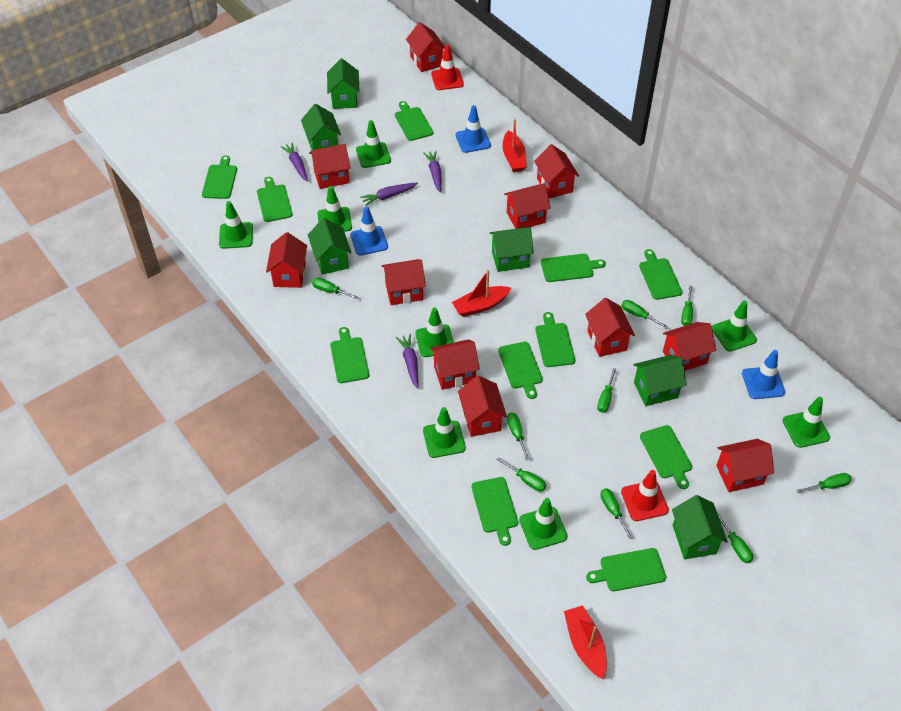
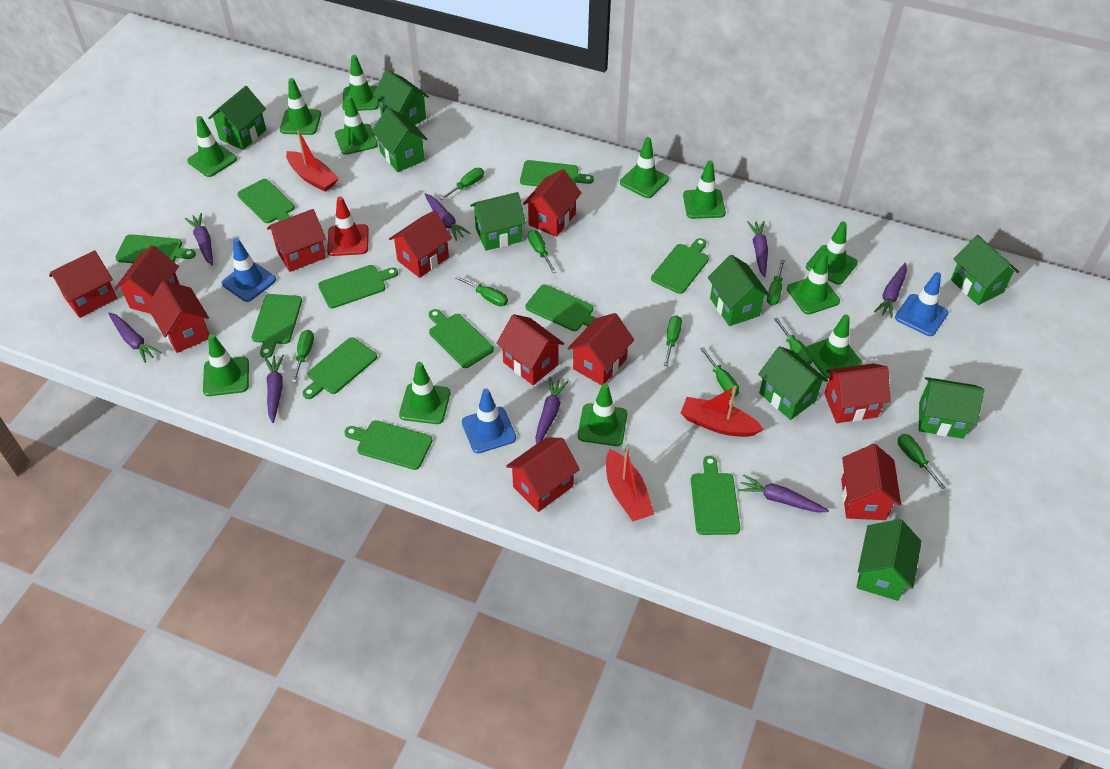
green house: [301,104,341,150] [308,218,352,275] [327,59,359,109] [490,227,534,272] [633,355,687,406] [672,495,728,559] = 6 -> [208,86,266,150] [372,107,427,172] [373,70,429,125] [470,192,526,251] [708,255,770,326] [758,346,828,420] [856,519,922,601] [919,377,984,439] [951,235,1019,305] = 9
green traffic cone: [219,201,253,249] [317,186,352,232] [356,120,391,168] [415,307,454,357] [423,407,466,458] [519,498,568,550] [712,301,757,352] [782,397,830,448] = 8 -> [187,116,237,177] [203,334,249,396] [280,78,321,135] [335,95,378,155] [342,55,379,111] [399,362,450,424] [578,383,627,446] [620,137,669,198] [683,160,726,219] [787,252,840,315] [806,221,858,285] [807,314,862,378] = 12
purple carrot: [280,142,308,181] [360,183,418,206] [396,334,419,389] [423,151,442,193] = 4 -> [108,312,161,363] [185,213,213,265] [264,355,284,423] [425,193,471,241] [535,377,569,444] [738,474,829,512] [747,221,768,277] [874,263,907,318] = 8
red traffic cone: [431,44,464,90] [621,470,669,521] = 2 -> [327,197,369,256] = 1

